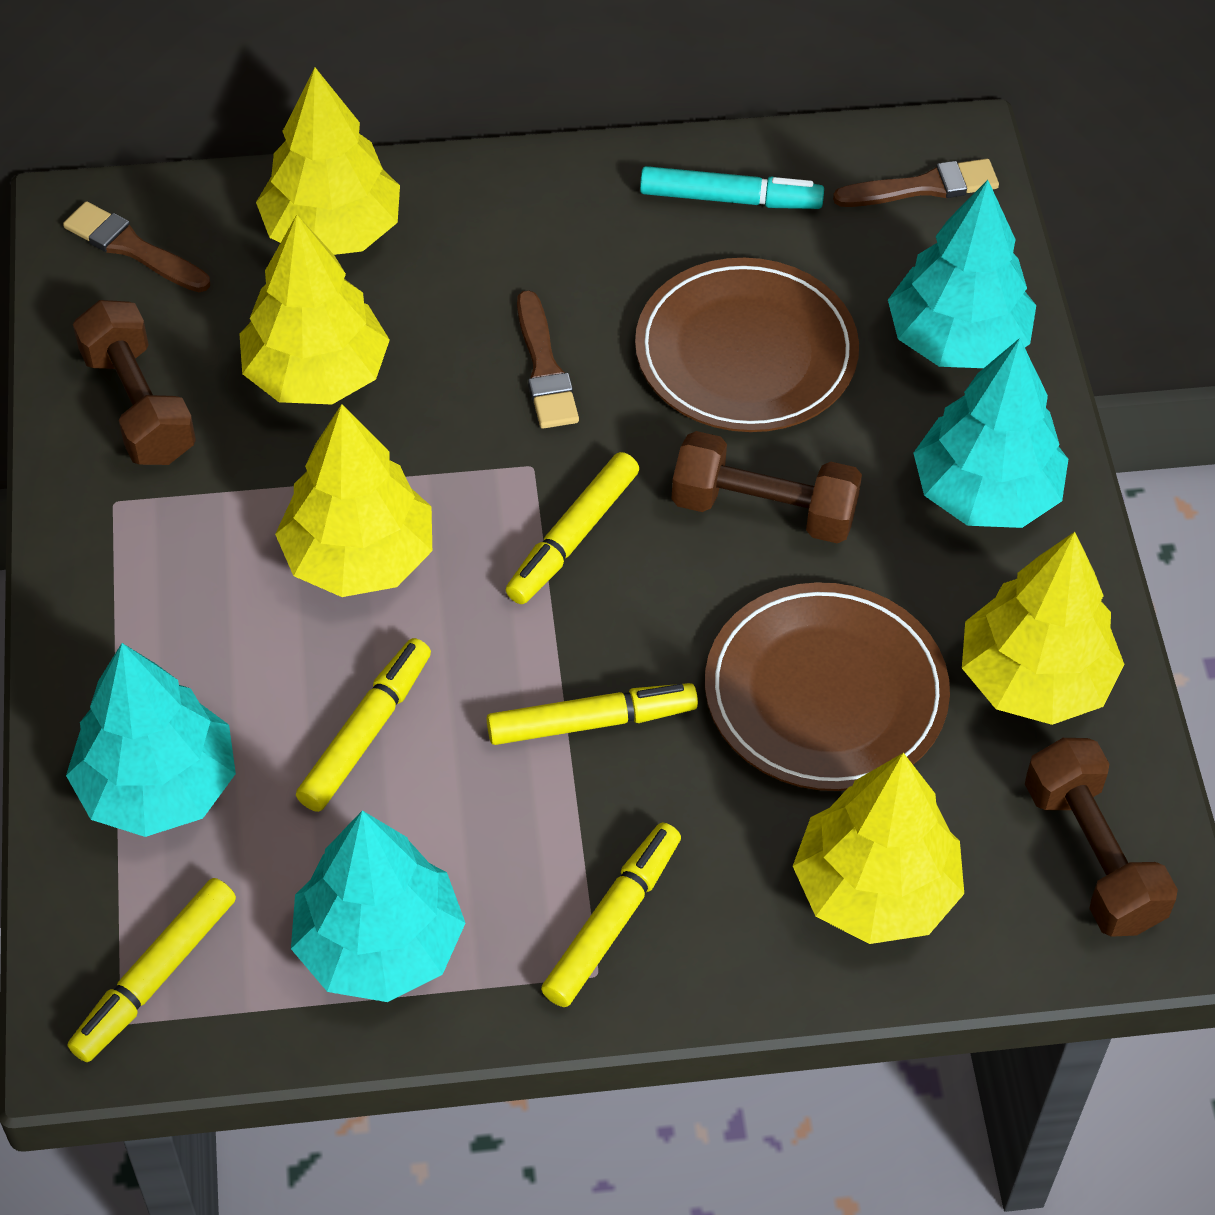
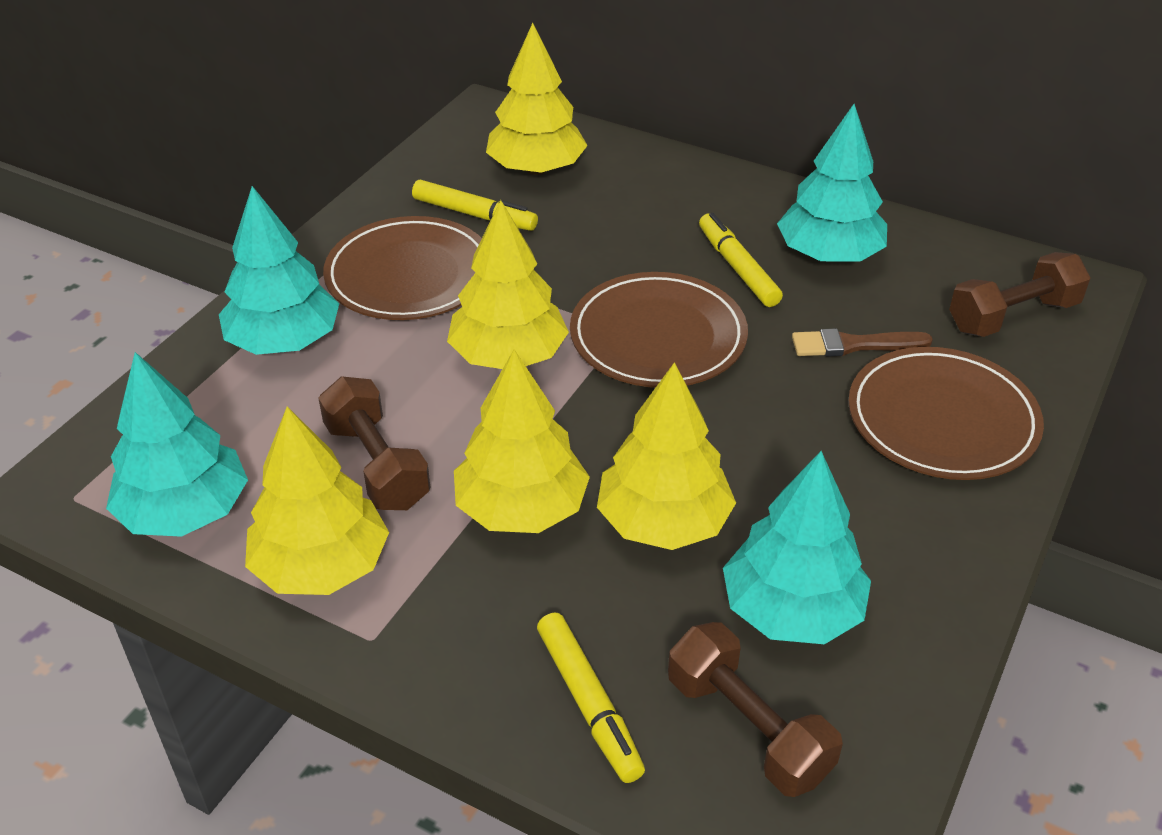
brown brush: [63,201,210,292] [517,290,579,429] [833,159,999,207] = 3 -> [792,329,933,357] = 1
brown plate: [635,258,859,432] [705,582,950,791] = 2 -> [323,216,482,320] [570,272,748,388] [848,347,1044,480] = 3
turquoise marker: [640,166,824,209] = 1 -> none = 0
yellow marker: [68,878,236,1062] [296,638,431,812] [487,683,698,745] [506,452,639,604] [541,822,681,1007] = 5 -> [412,180,538,231] [537,613,645,783] [699,213,783,307] = 3

